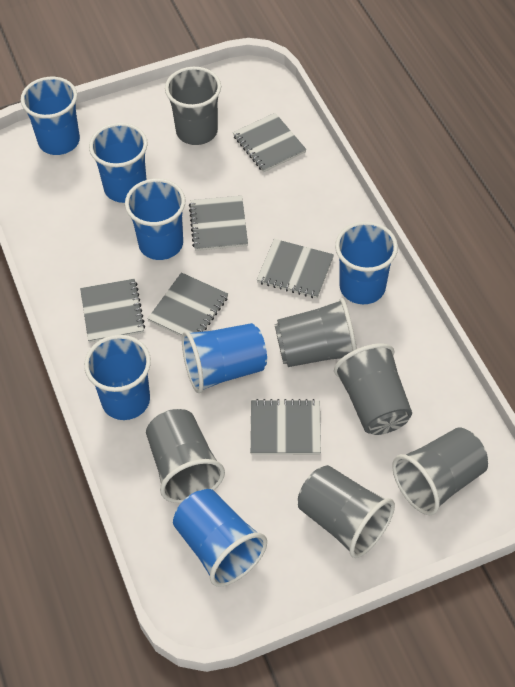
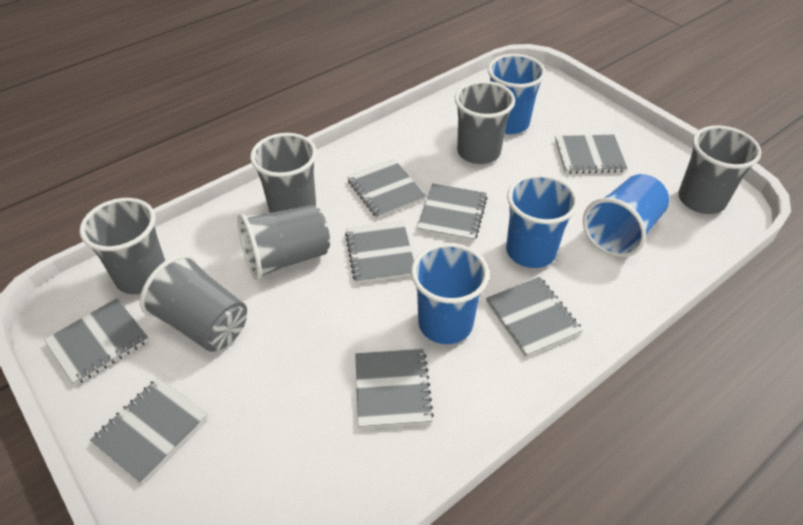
blue cup: [21,77,80,155] [84,335,151,420] [89,123,148,203] [125,178,185,260] [173,489,267,587] [182,323,267,393] [335,221,398,304] = 7 -> [411,243,489,344] [488,54,546,134] [506,174,578,268] [583,174,669,258] = 4
grey notebook: [80,279,145,343] [147,272,228,337] [189,196,248,251] [233,113,307,172] [250,399,321,455] [257,239,334,298] = 6 -> [44,298,149,386] [90,378,208,484] [345,221,414,284] [347,159,426,218] [355,349,434,429] [417,183,488,242] [486,277,583,357] [555,135,628,174] = 8

